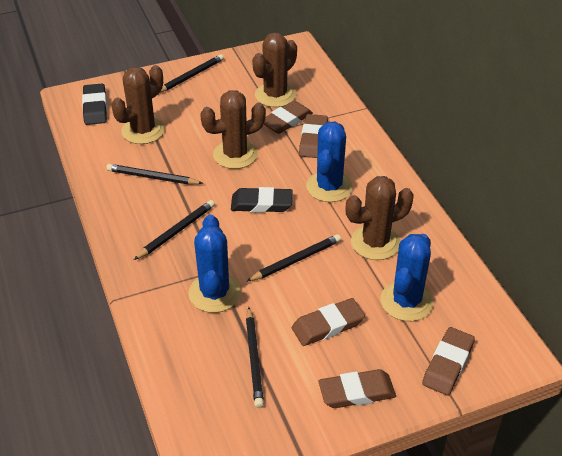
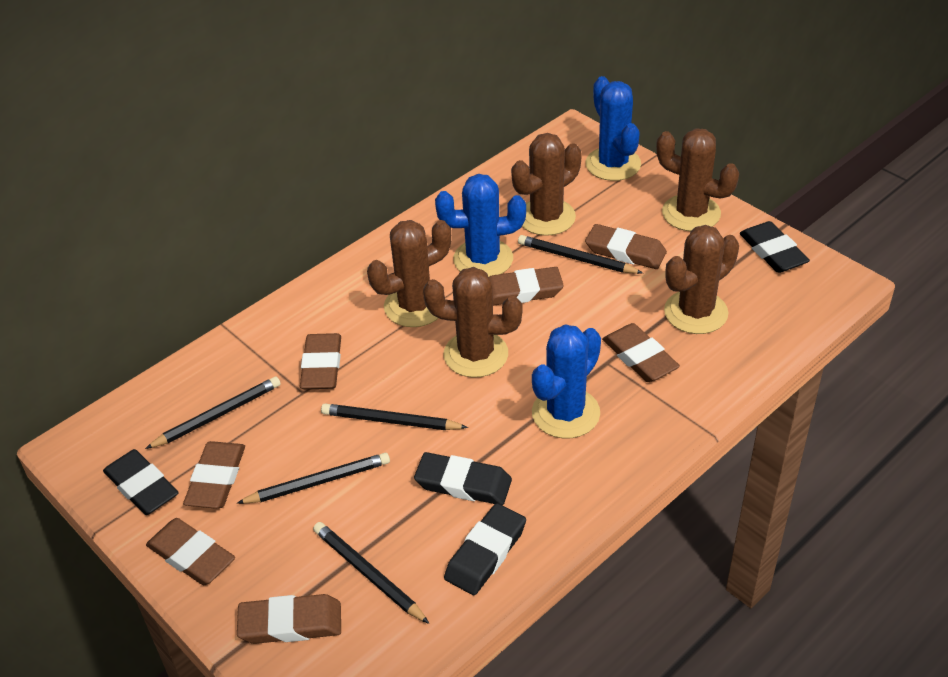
black eraser: [82,83,107,125] [231,187,293,213] = 2 -> [103,449,179,515] [414,452,512,505] [444,503,526,595] [740,221,810,273] = 4
brown cactus: [111,65,165,144] [200,90,266,169] [252,32,297,107] [345,176,414,260] = 4 -> [367,220,451,327] [423,267,523,377] [511,133,582,236] [656,128,739,231] [664,225,739,334] = 5
brown eraser: [264,101,313,134] [292,298,365,346] [299,114,328,158] [318,369,396,408] [422,327,475,395] = 5 -> [146,518,235,585] [183,441,245,509] [237,594,341,644] [300,333,341,389] [489,267,564,306] [585,224,667,269] [602,323,680,382] = 7

